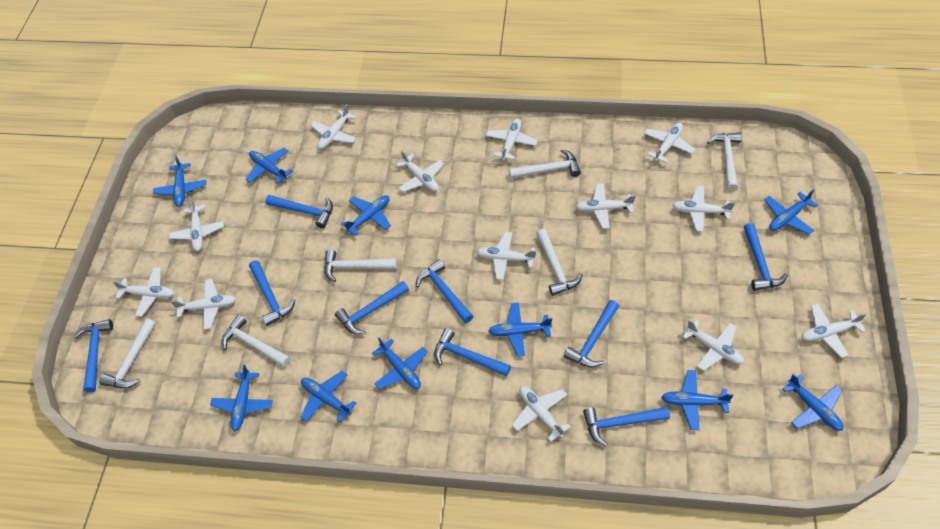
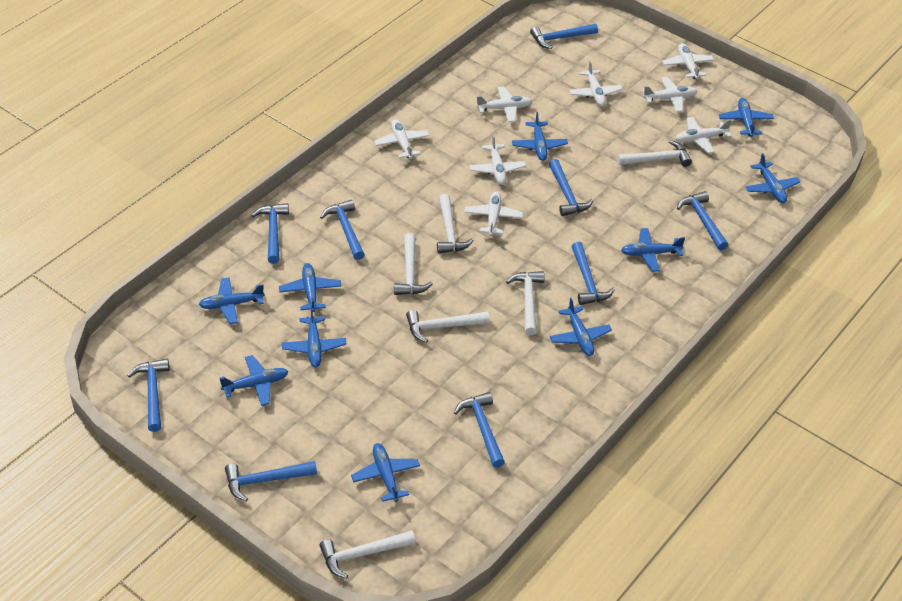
white plane: [112,267,175,317] [169,198,224,251] [171,279,236,330] [311,104,356,149] [396,151,444,192] [476,232,536,280] [486,119,537,160] [512,386,571,442] [576,183,636,229] [644,123,695,163] [672,186,735,232] [682,320,744,371] [801,304,866,358] = 13 -> [374,119,430,159] [464,192,523,236] [469,135,526,185] [476,86,532,122] [569,61,623,107] [642,77,697,112] [662,43,714,79] [675,117,732,154] = 8

